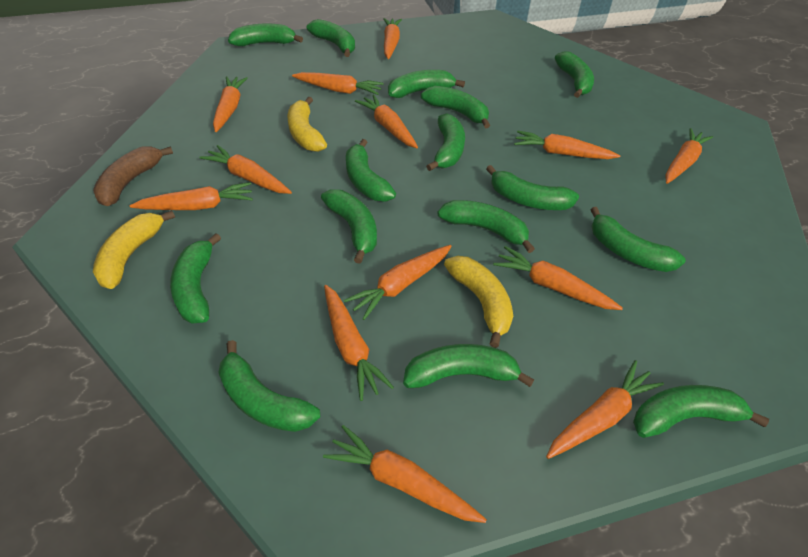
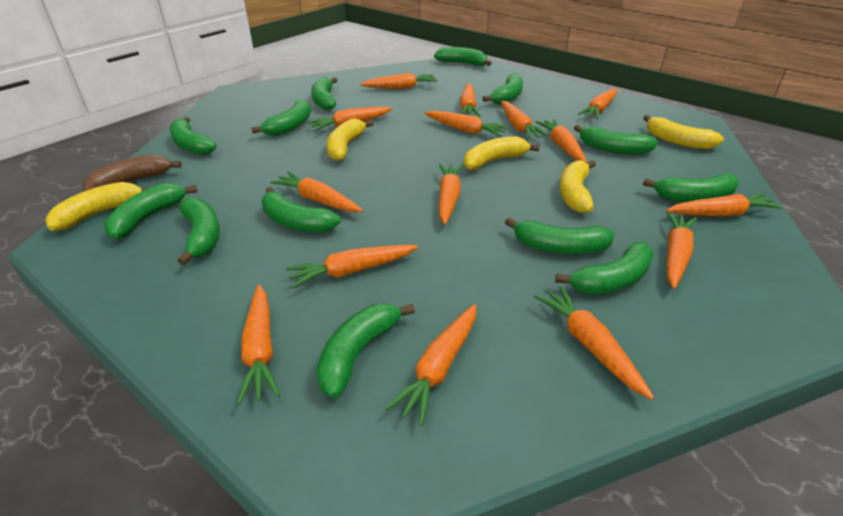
green banana: [170,233,221,324] [218,340,320,432] [228,23,303,46] [307,19,355,57] [321,189,377,264] [346,139,396,202] [388,70,465,98] [403,344,534,388] [421,86,490,128] [426,113,465,171] [437,200,535,253] [486,165,579,210] [555,51,594,98] [590,207,686,272] [633,385,769,438] = 15 -> [104,183,197,239] [170,117,217,155] [178,198,220,265] [251,100,311,136] [262,187,341,233] [311,77,337,110] [316,304,415,398] [434,47,491,66] [482,74,523,105] [505,217,614,254] [555,242,654,294] [574,125,658,155] [643,173,739,202] = 13
orange carrot: [130,182,253,210] [199,145,292,194] [213,77,248,132] [292,72,384,95] [323,425,487,523] [324,285,394,401] [344,245,452,320] [355,94,418,148] [383,18,402,59] [493,246,623,310] [514,131,620,159] [546,360,664,459] [665,128,713,184] = 13 -> [237,285,280,405] [270,172,363,212] [286,245,418,288] [307,107,393,131] [360,73,438,89] [385,304,476,426] [424,111,509,137] [439,164,463,225] [460,83,480,117] [501,101,548,139] [534,286,654,400] [535,119,587,163] [578,88,617,119] [666,193,783,217] [667,212,697,289] = 15
yellow banana: [93,210,175,289] [287,96,327,152] [444,256,513,348] = 3 -> [45,182,149,231] [327,119,374,161] [464,136,540,170] [559,160,596,213] [643,115,724,149] = 5

